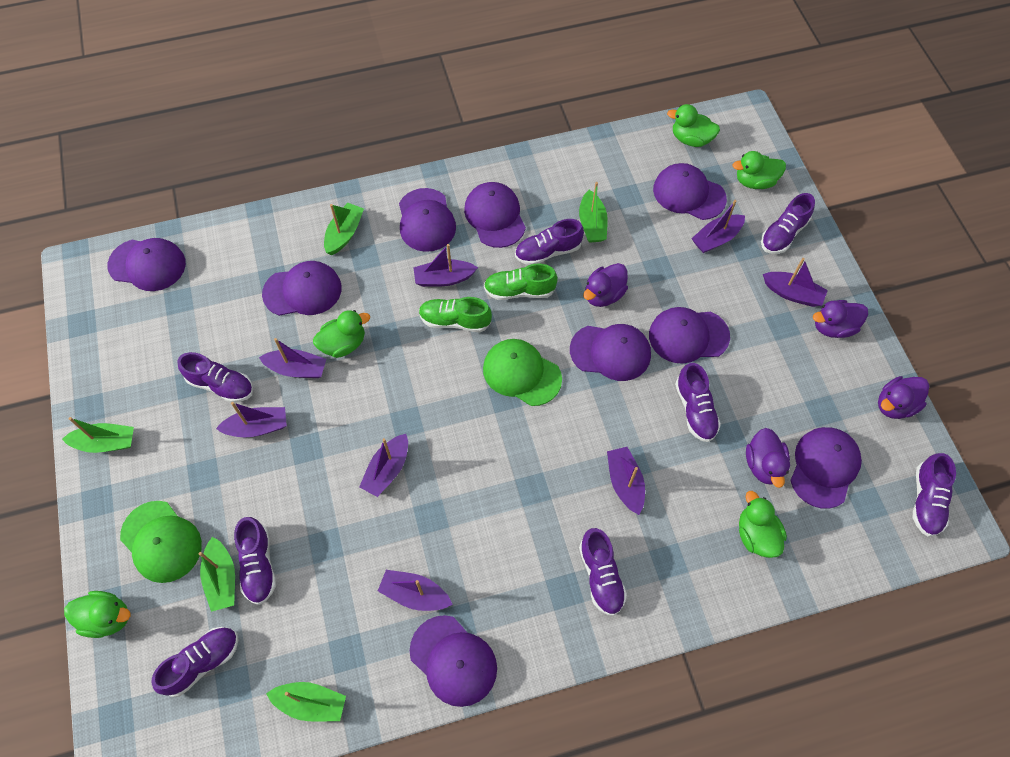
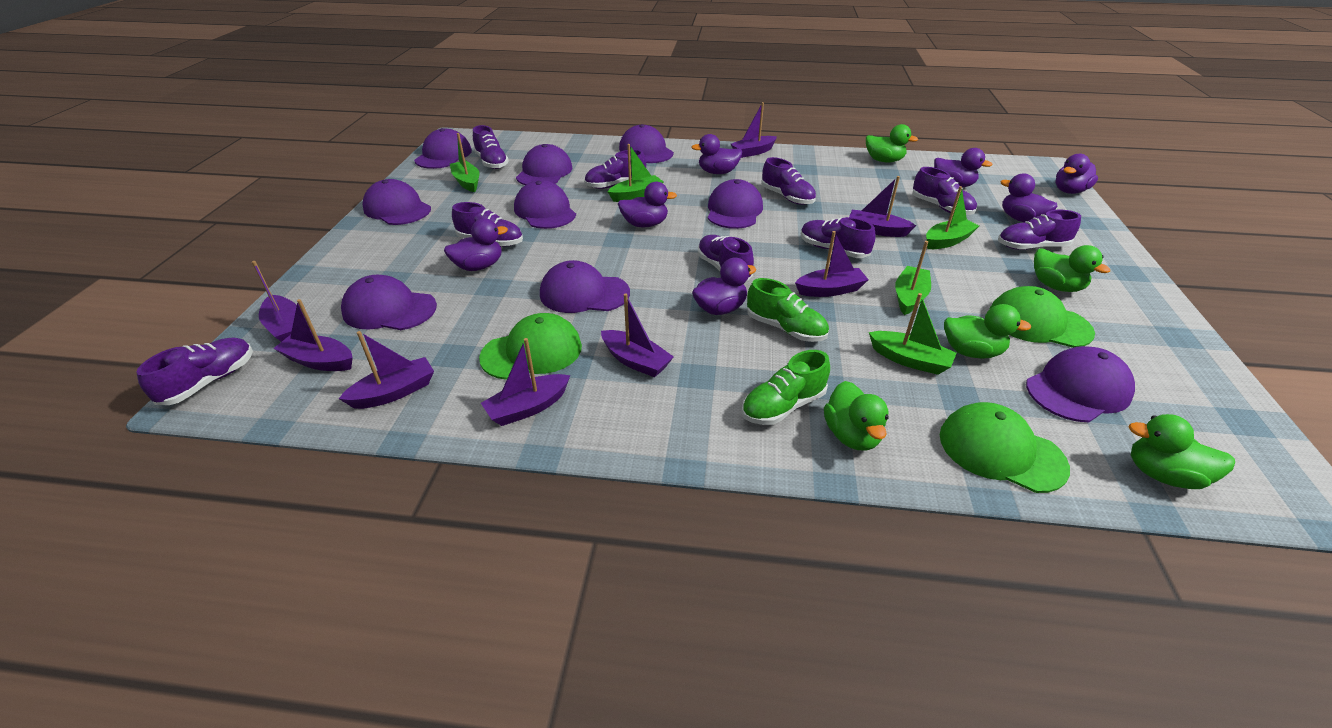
green cap: [120,501,202,583] [483,339,562,406] = 2 -> [479,313,582,380] [940,402,1070,493] [990,286,1095,348] = 3
purple duck: [583,263,628,307] [746,428,790,488] [813,300,868,338] [878,376,929,419] = 4 -> [444,218,508,271] [618,182,677,227] [691,134,742,174] [692,258,756,315] [934,148,993,188] [1001,173,1057,223] [1055,154,1098,194] = 7
purple shoe: [152,627,238,697] [178,352,253,403] [234,517,276,605] [515,219,584,265] [579,528,627,616] [675,363,721,442] [761,193,815,254] [913,453,956,537] = 8 -> [136,337,253,405] [452,202,523,247] [473,125,509,169] [584,149,646,189] [698,235,754,281] [761,157,816,205] [800,217,876,258] [912,167,977,215] [998,210,1081,250] = 9

